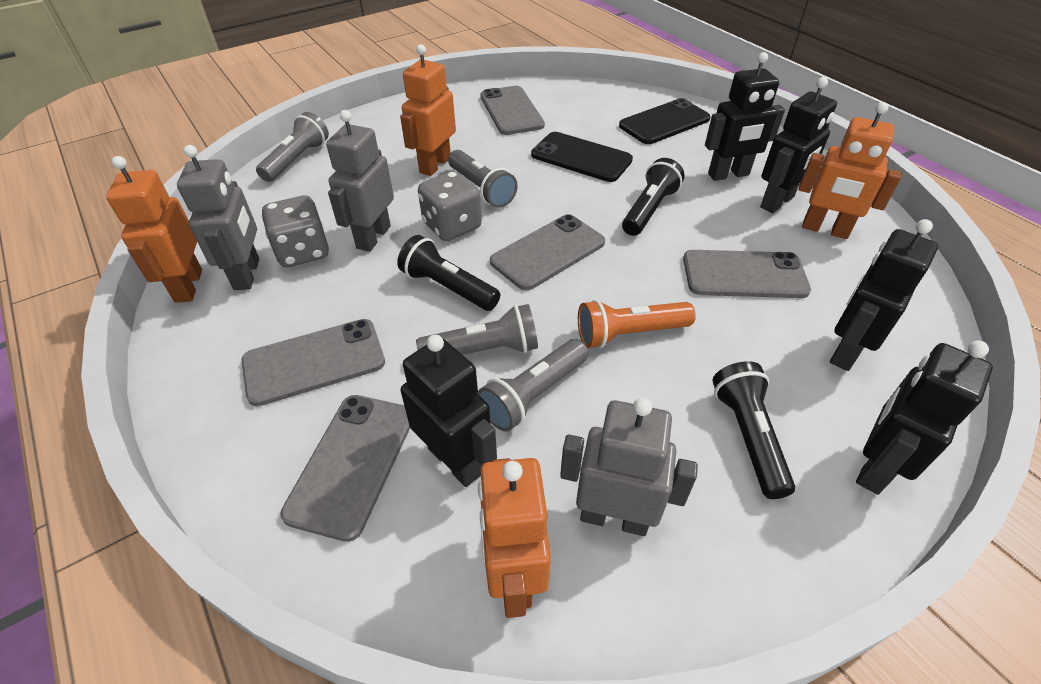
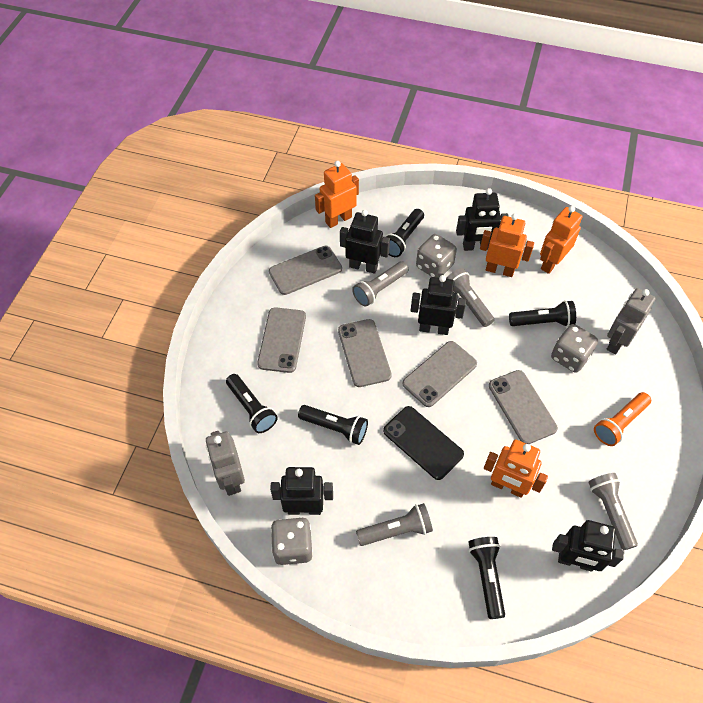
black flashlight: [397,235,500,311] [622,158,684,236] [713,361,795,499] = 3 -> [226,374,278,433] [298,405,368,445] [385,209,424,257] [468,537,505,619] [509,300,576,327] = 5
black phone: [531,132,633,182] [619,98,711,144] = 2 -> [383,406,464,480] = 1
grey dice: [261,196,329,267] [418,171,482,241] = 2 -> [271,517,313,565] [416,234,457,278] [551,324,598,373] = 3
grey robot: [177,145,259,290] [326,110,394,252] [560,397,698,536] = 3 -> [206,431,245,496] [607,288,656,355] = 2

